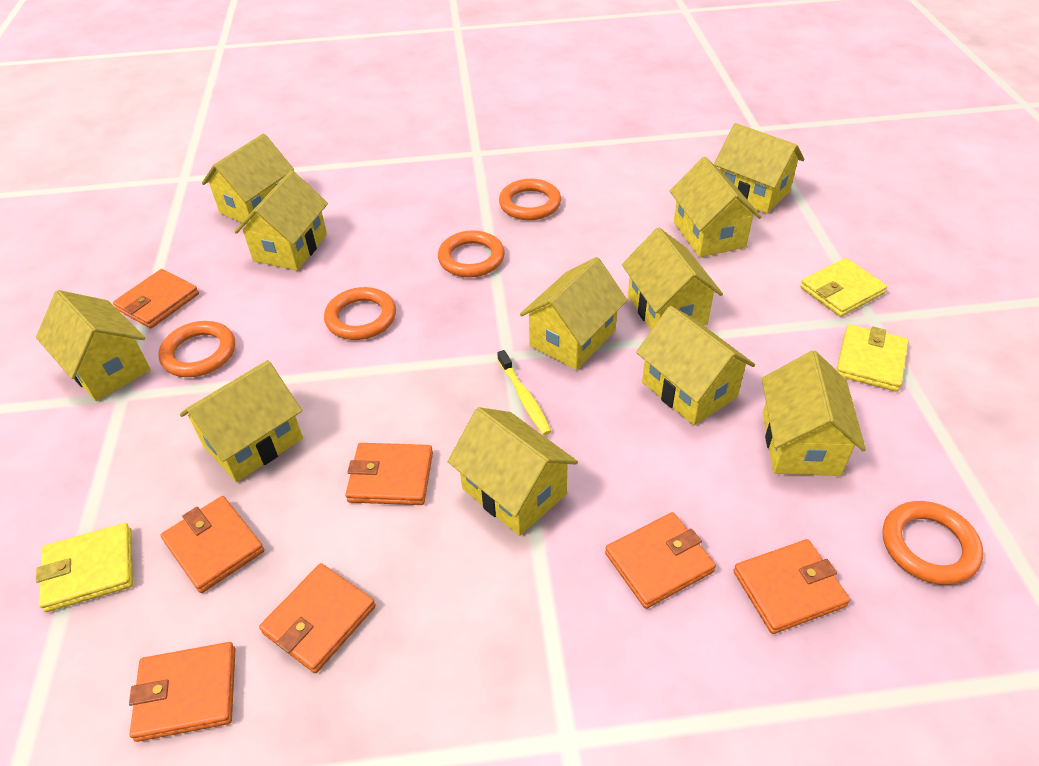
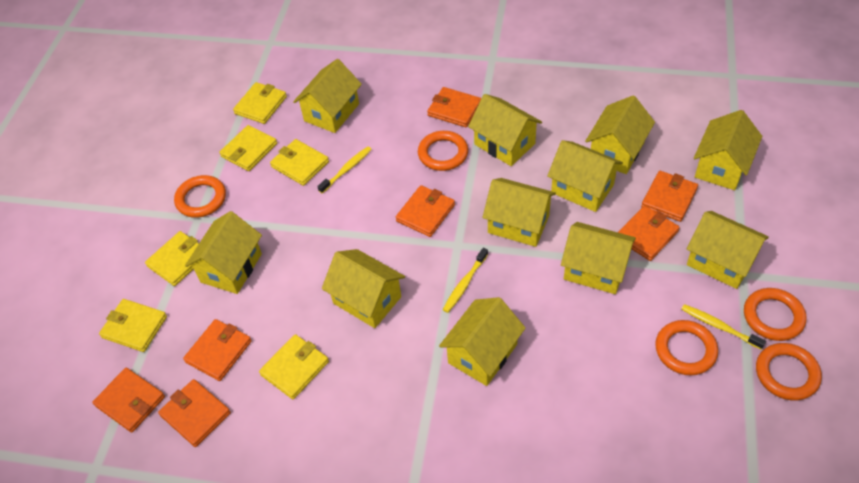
yellow toothbrush: [497,350,551,435] = 1 -> [317,147,372,193] [443,248,488,313] [681,304,766,349] = 3
yellow wallet: [36,523,133,612] [800,258,887,317] [836,324,909,392] = 3 -> [99,299,167,352] [145,231,199,286] [219,125,277,171] [233,82,287,124] [259,334,329,399] [270,139,329,186] = 6

